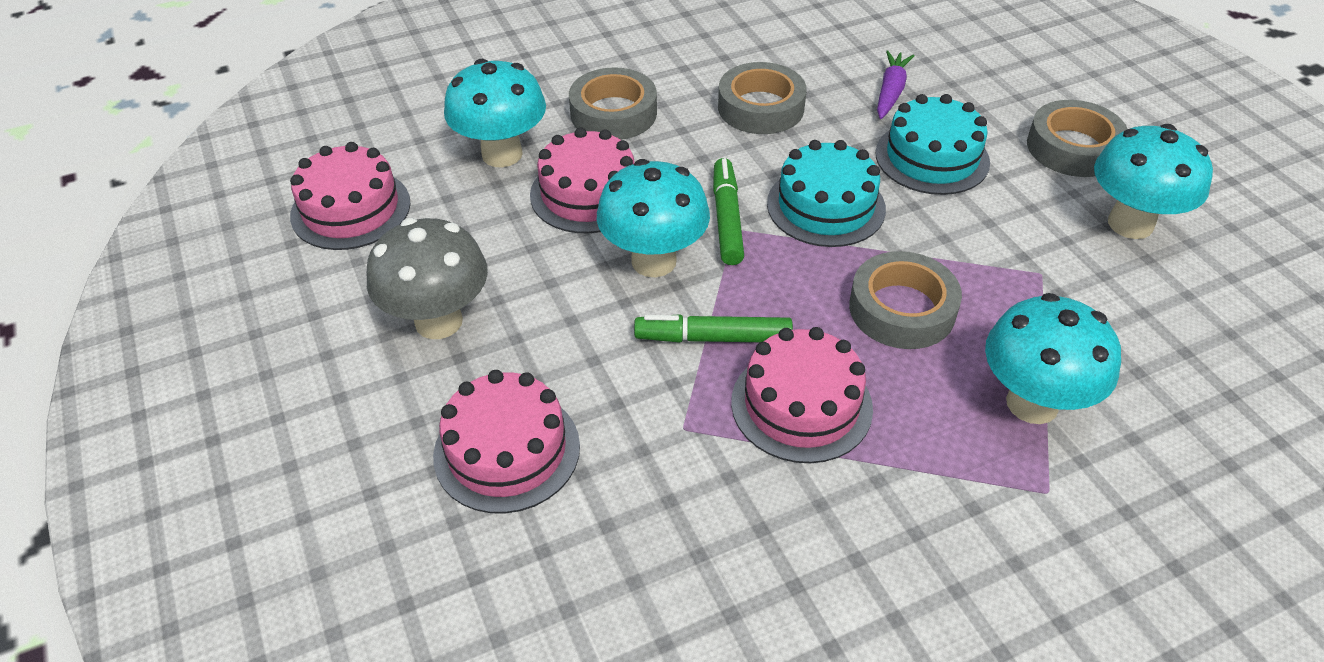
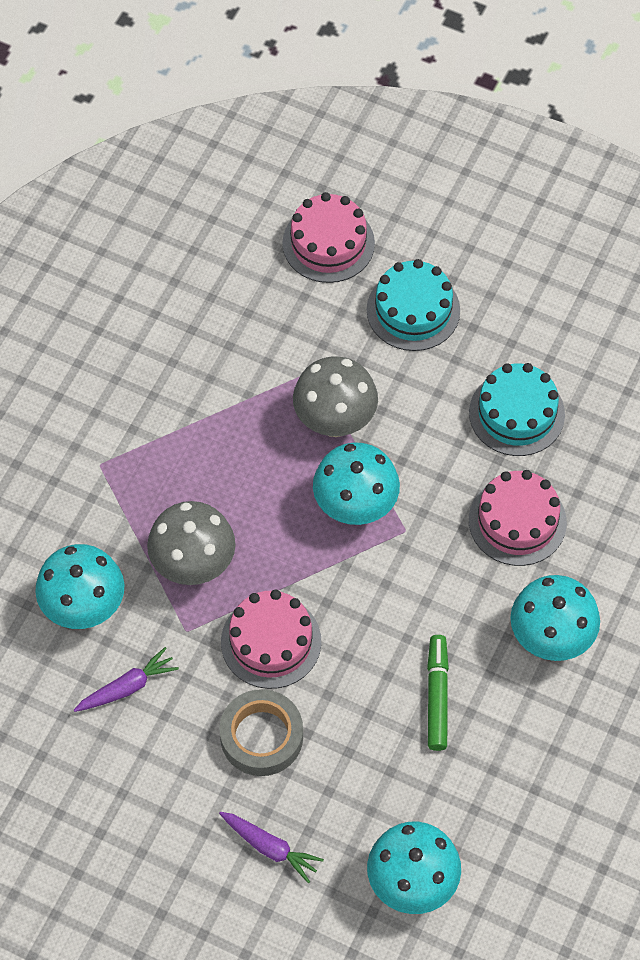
green marker: [634,314,793,343] [713,158,744,265] = 2 -> [427,635,449,751] = 1
grey mushroom: [367,218,488,339] = 1 -> [147,501,236,585] [293,356,378,437] = 2
grey tape: [569,67,657,140] [718,62,807,134] [849,251,962,349] [1027,100,1128,177] = 4 -> [219,689,303,776] = 1
pink cake: [290,142,411,250] [433,370,580,514] [530,127,634,233] [731,327,873,463] = 4 -> [221,589,321,689] [282,192,375,283] [469,470,567,566] = 3
purple carrot: [877,50,914,119] = 1 -> [74,647,179,712] [219,812,324,883] = 2

